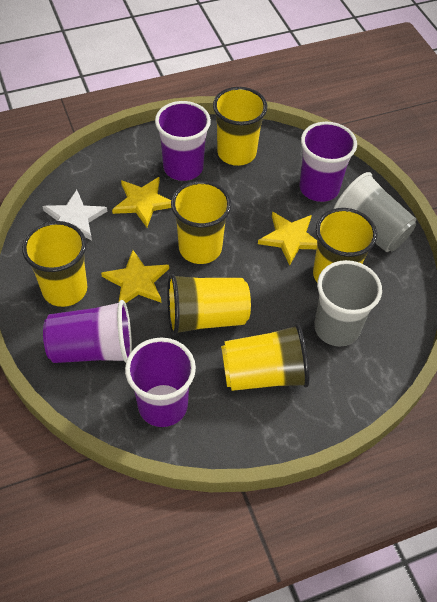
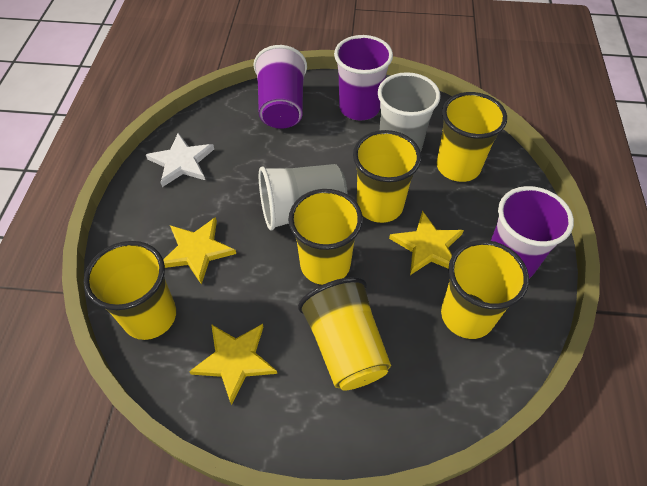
purple cup: [43,300,132,363] [125,338,196,427] [155,101,211,181] [299,122,357,202] = 4 -> [253,45,307,129] [334,35,393,120] [491,186,574,278] = 3

